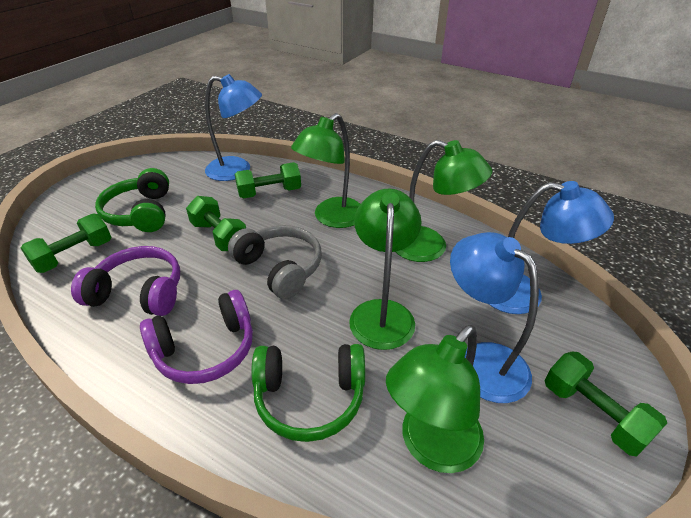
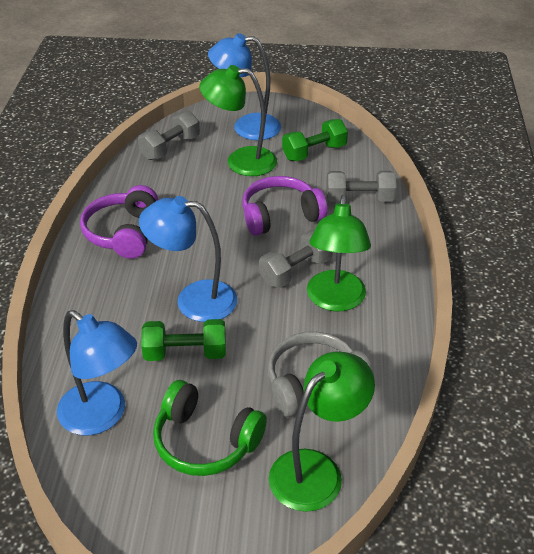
green dumbbell: [21,214,111,273] [186,196,246,251] [235,162,301,199] [544,352,667,457] = 4 -> [141,319,226,361] [282,119,348,161] = 2
green headphones: [95,168,169,232] [251,344,365,442] = 2 -> [153,380,267,476] = 1
green lamp: [291,113,360,228] [349,188,422,350] [386,325,484,473] [396,140,492,262] = 4 -> [199,65,277,176] [269,352,375,512] [307,195,371,311] = 3
grey dumbbell: none = 0 -> [138,111,200,160] [259,230,333,288] [326,171,397,202] = 3

